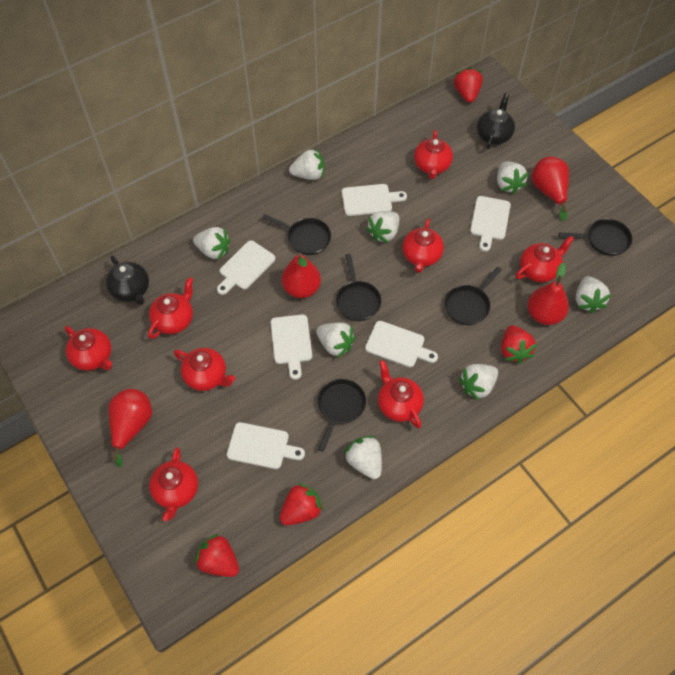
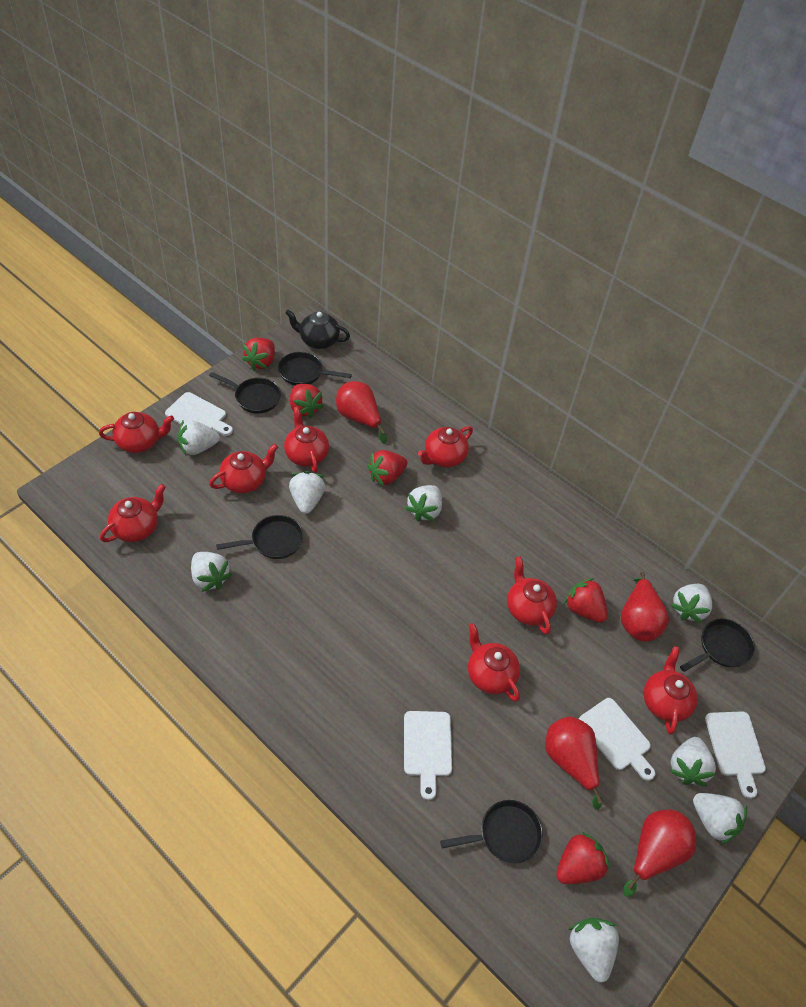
black teapot: [106,256,149,305] [477,93,515,149] = 2 -> [285,310,350,349] = 1
red strawberry: [194,534,239,577] [280,483,323,525] [454,67,483,103] [501,325,537,364] = 4 -> [242,338,275,371] [290,384,324,418] [367,450,408,486] [556,831,610,884] [564,578,608,623] = 5
white cutting board: [217,240,275,295] [227,422,305,469] [270,314,312,380] [342,184,407,216] [365,321,438,367] [470,196,511,252] = 6 -> [165,392,233,436] [404,711,452,800] [579,698,655,781] [705,711,766,799] = 4

